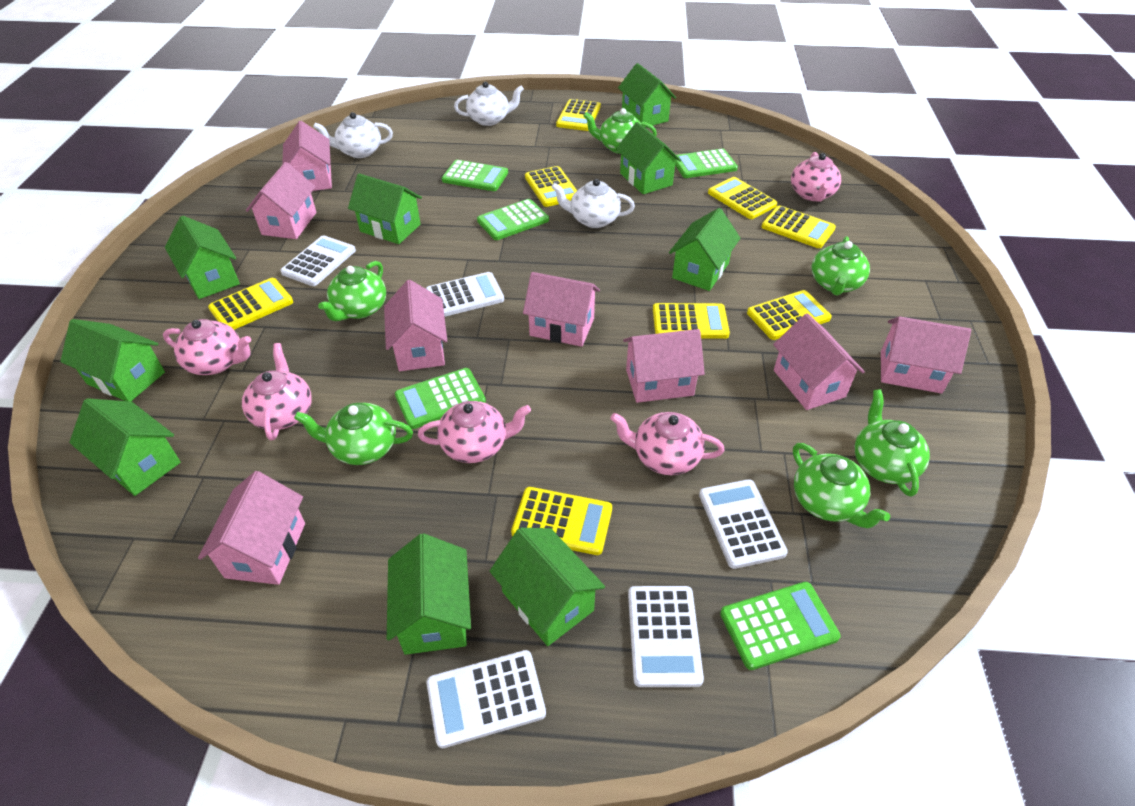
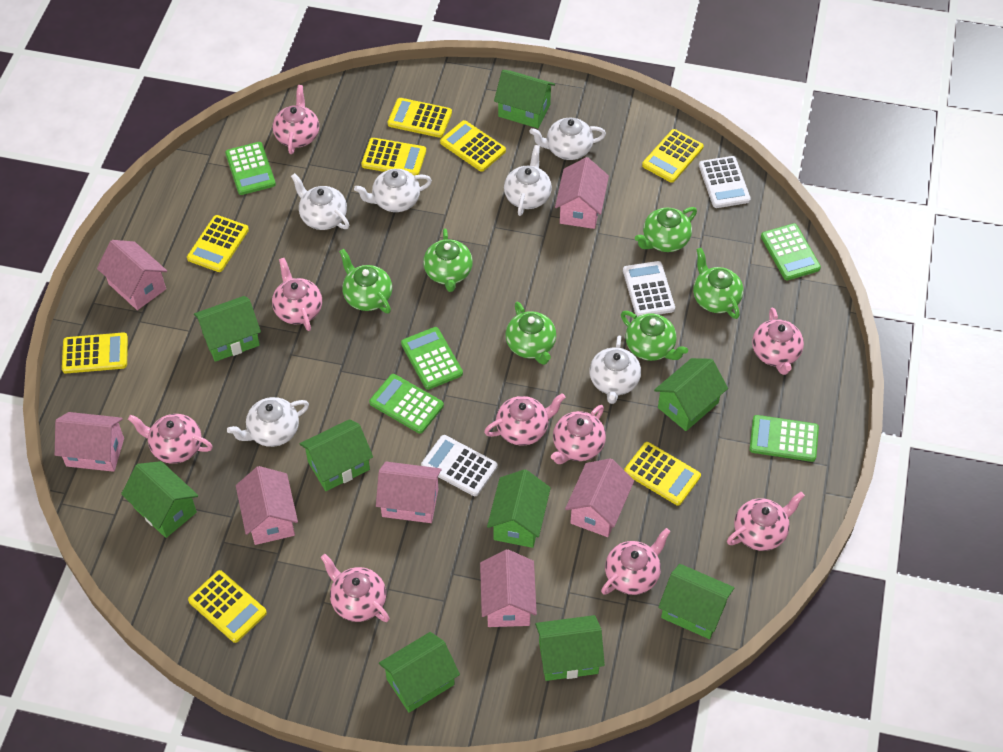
pink house: [198,471,305,585] [246,162,317,239] [282,121,332,191] [384,280,447,371] [523,272,600,347] [623,329,705,403] [773,313,865,410] [881,316,971,394] = 8 -> [55,412,124,472] [97,240,167,310] [236,466,298,545] [376,462,442,523] [480,549,537,627] [555,157,609,229] [565,458,634,537] = 7
pink teapot: [163,319,251,375] [242,343,312,440] [418,401,531,463] [610,412,725,475] [791,152,841,202] = 5 -> [128,414,213,464] [272,258,322,331] [273,85,319,154] [321,554,389,622] [484,393,566,446] [551,405,606,464] [601,528,671,595] [727,492,805,551] [752,308,804,375] = 9
white calculator: [280,235,356,286] [426,272,504,317] [427,650,546,748] [628,586,704,687] [699,479,788,569] = 5 -> [421,435,497,496] [623,261,675,317] [699,156,751,208] = 3
white teapot: [313,112,393,158] [454,82,524,126] [552,179,635,228] = 3 -> [227,397,309,447] [291,173,349,230] [354,169,432,212] [504,145,552,216] [529,118,606,160] [590,336,641,404] = 6

